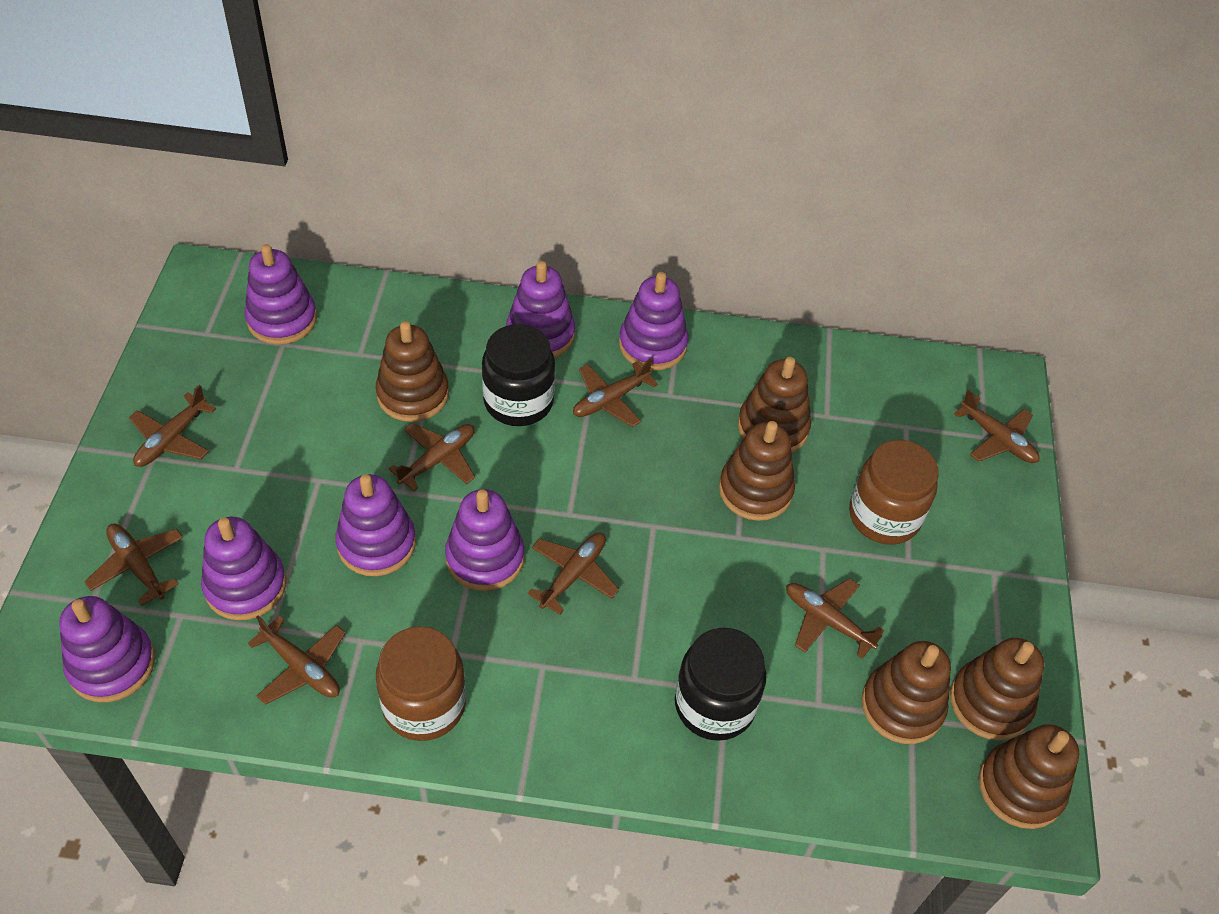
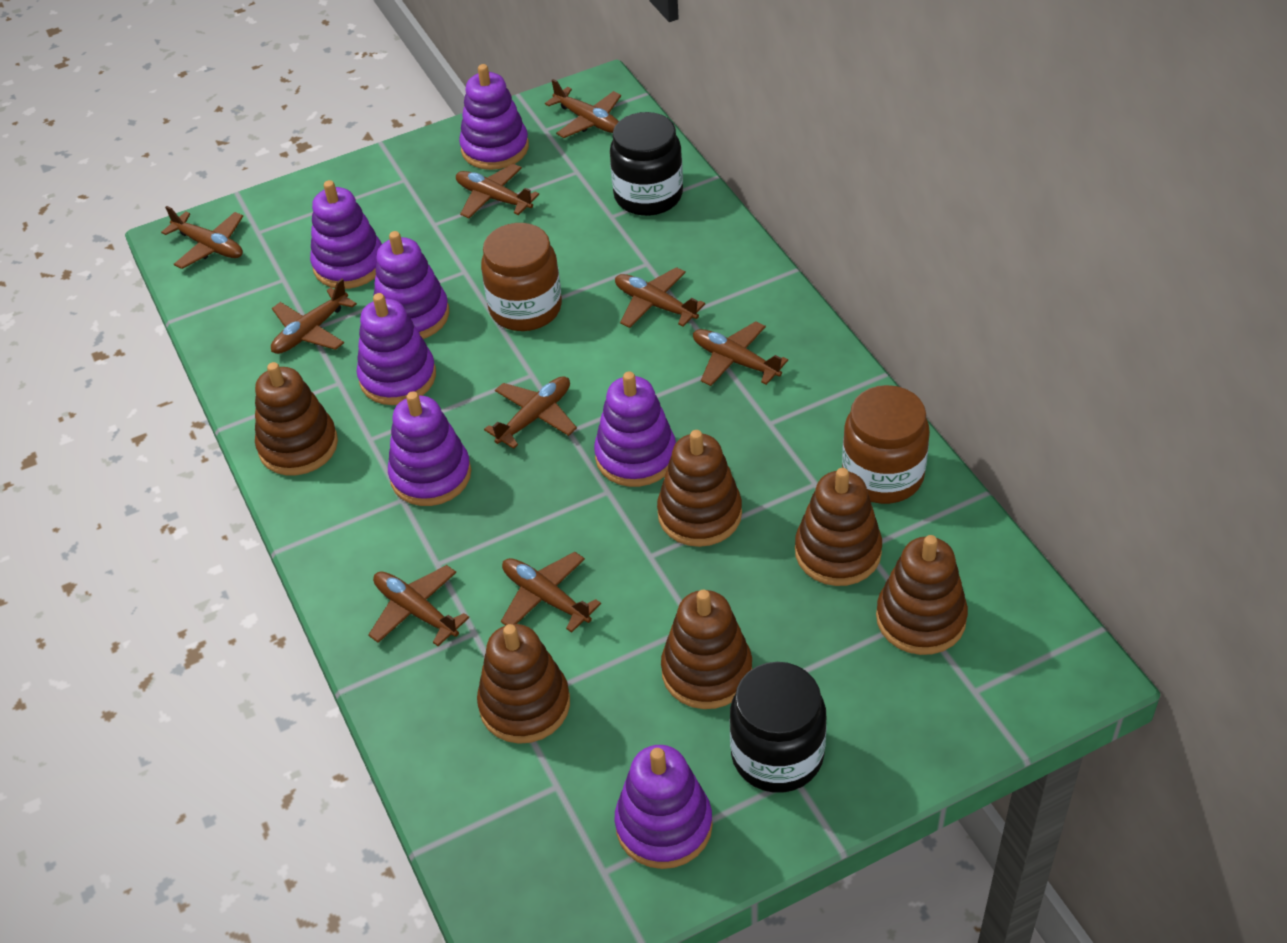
brown plane: [84,524,183,606] [129,385,216,467] [248,615,346,705] [388,423,475,491] [527,533,619,615] [573,359,658,427] [786,578,884,659] [954,390,1039,463] = 8 -> [161,206,243,269] [271,279,357,354] [368,565,469,646] [456,164,539,218] [484,376,577,449] [501,552,601,633] [545,79,621,138] [615,267,705,328] [693,321,788,386] = 9

